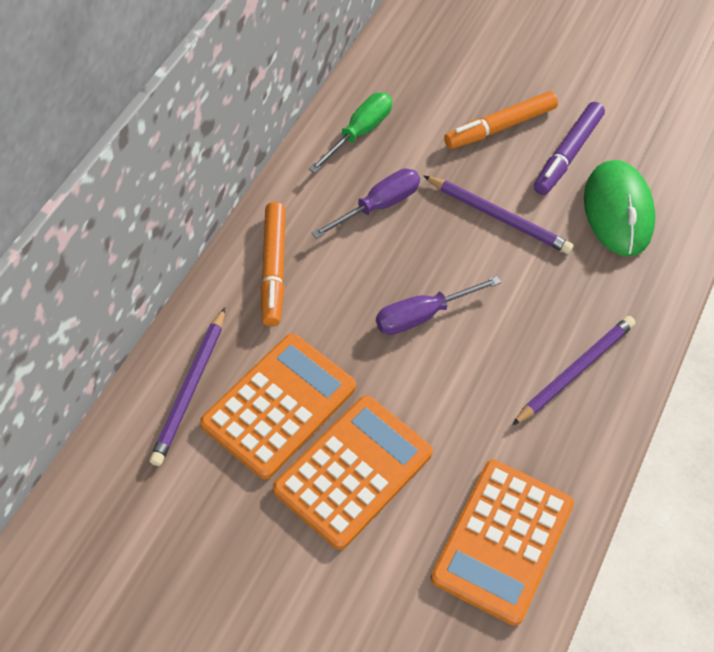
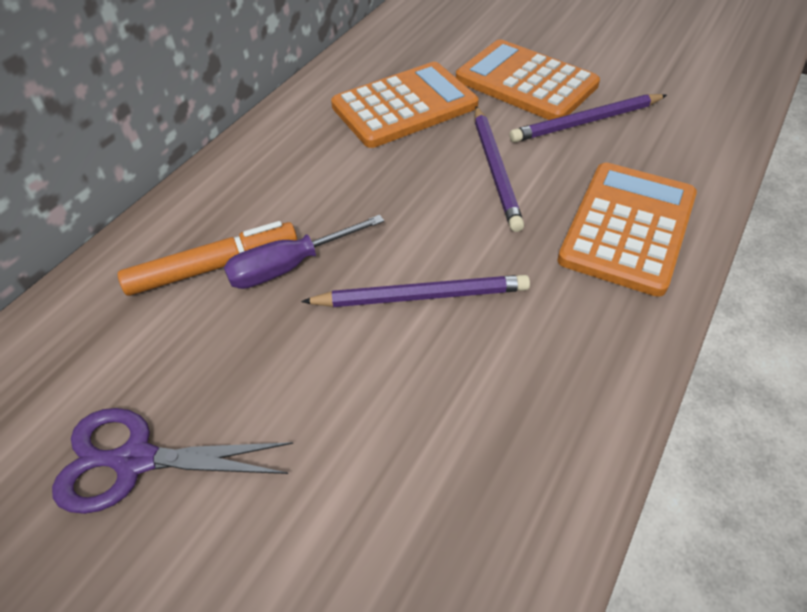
green mouse: [584,160,656,257] = 1 -> none = 0
green screwdriver: [309,92,392,173] = 1 -> none = 0
orange marker: [261,202,286,326] [444,91,558,149] = 2 -> [118,221,297,296] = 1
purple marker: [534,102,605,195] = 1 -> none = 0
purple scissors: none = 0 -> [52,408,293,514] = 1
purple screwdriver: [312,169,420,239] [376,276,501,335] = 2 -> [224,215,384,289] = 1

